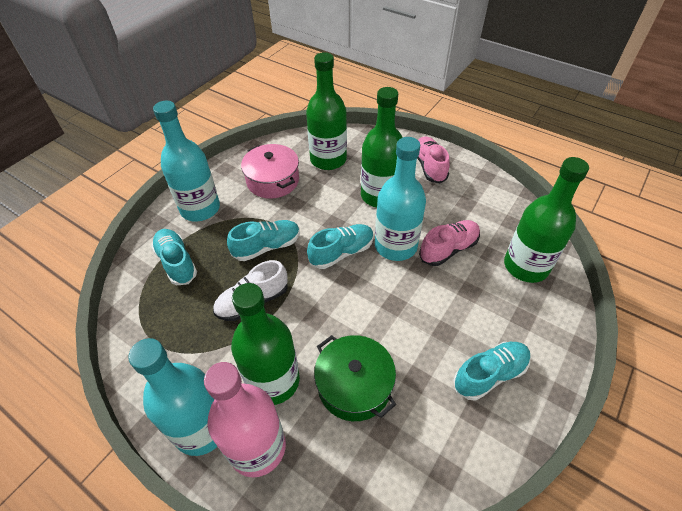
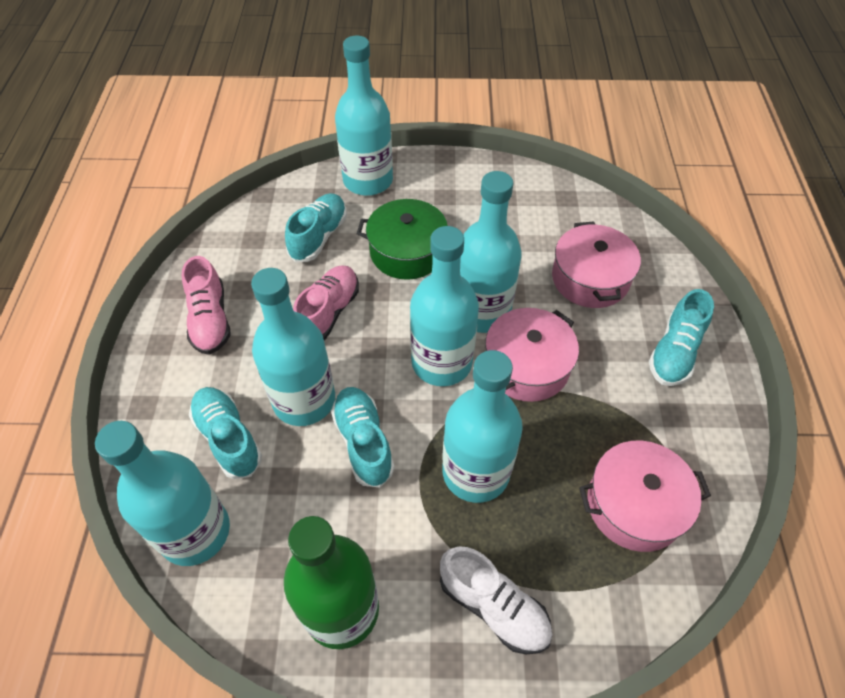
green bottle: [231,283,300,405] [306,52,347,170] [361,87,403,207] [504,157,589,283] = 4 -> [284,516,379,649] = 1
pink bottle: [204,362,286,477] = 1 -> none = 0
pink pot: [241,144,299,199] = 1 -> [485,308,579,402] [552,221,641,308] [579,440,711,552] = 3
turquoise bottle: [128,338,217,456] [153,101,220,222] [375,137,426,261] = 3 -> [95,421,230,566] [251,268,335,426] [335,35,393,196] [410,226,479,386] [442,350,523,503] [460,171,522,333] = 6

